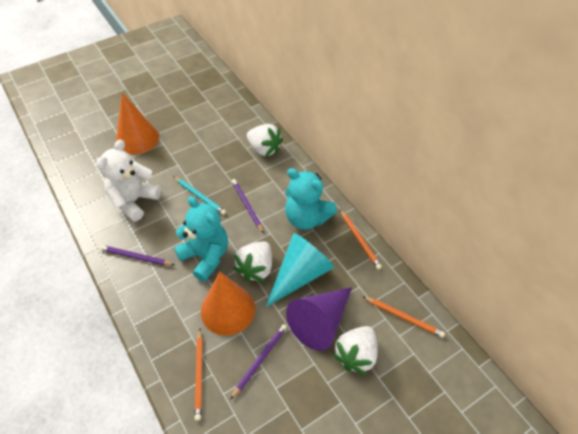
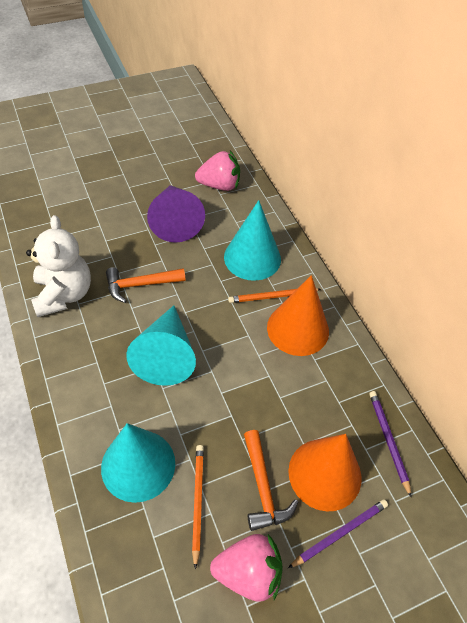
orange hammer: none = 0 -> [106,267,186,303] [244,430,298,531] = 2
orange pencil: [195,329,203,421] [340,210,382,270] [362,296,445,338] = 3 -> [192,445,204,570] [228,288,321,303] = 2
pink strawberry: none = 0 -> [195,151,240,191] [210,534,283,601] = 2
purple pencil: [100,245,174,265] [230,324,287,400] [231,179,264,233] = 3 -> [288,499,388,568] [369,391,411,497] = 2
turquoise cone: [266,233,334,307] = 1 -> [101,423,175,503] [126,305,196,386] [224,200,281,281] = 3
turquoise pencil: [173,176,226,215] = 1 -> none = 0
turquoise teddy bear: [174,196,228,282] [285,168,337,230] = 2 -> none = 0
white strawberry: [233,242,272,282] [247,124,283,157] [332,326,377,375] = 3 -> none = 0

